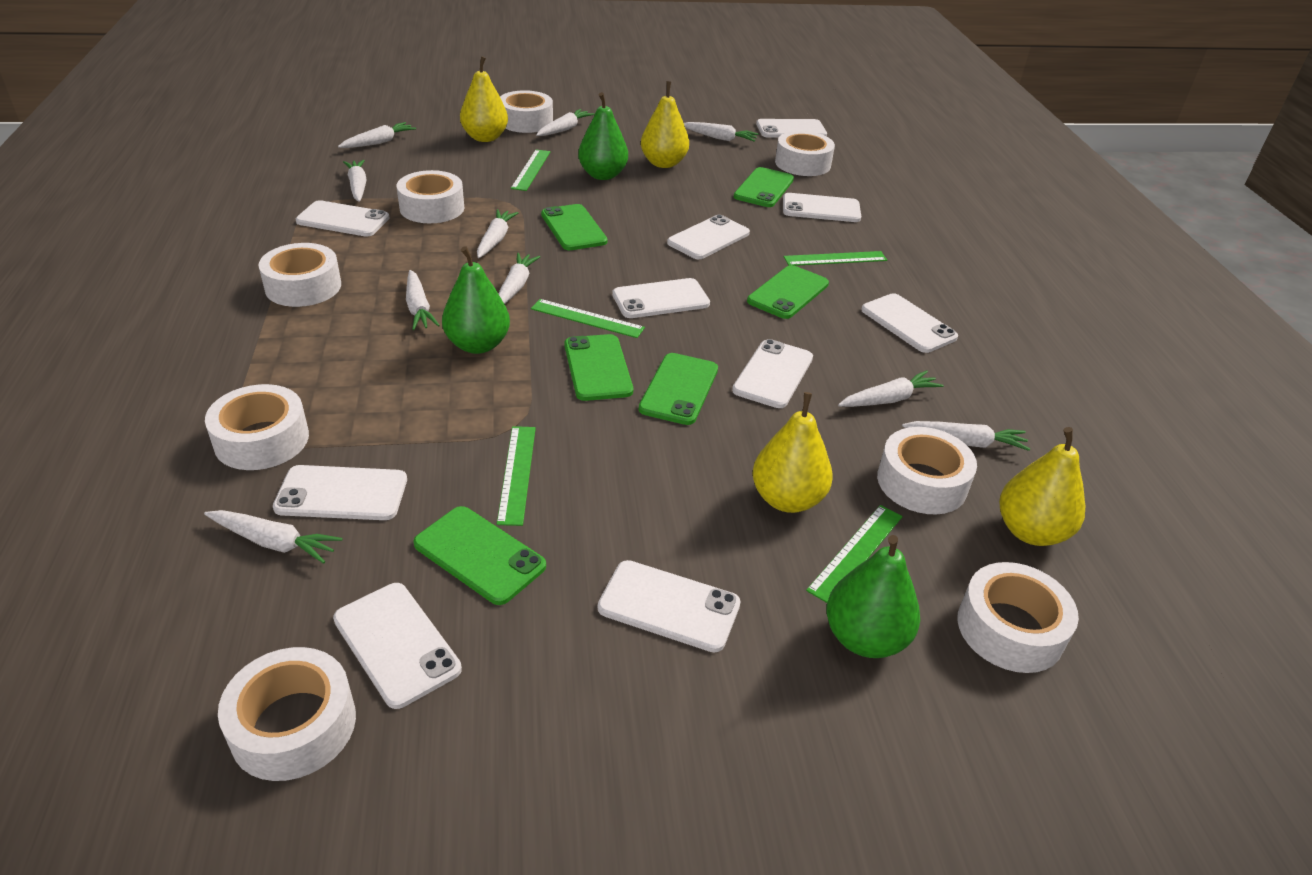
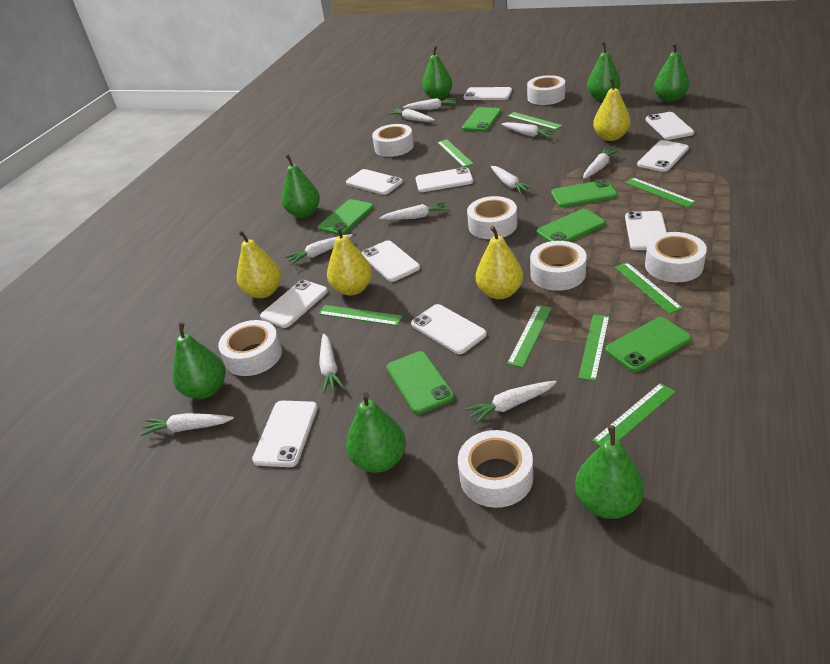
green pear: [442,246,510,354] [578,92,628,180] [826,535,920,658] = 3 -> [172,322,226,399] [282,155,320,218] [346,392,406,473] [422,46,453,100] [575,425,644,519] [587,42,621,101] [654,43,690,102] = 7
green ruler: [497,426,536,526] [511,150,550,191] [531,299,645,338] [784,251,887,266] [806,505,903,603] = 5 -> [319,305,403,326] [437,139,474,167] [507,305,552,368] [508,112,563,130] [578,314,609,381] [592,383,676,446] [615,262,683,314] [625,178,696,207] = 8
white tape: [205,384,309,470] [218,647,356,781] [259,243,341,307] [397,170,464,223] [500,90,553,133] [775,131,835,176] [877,427,977,514] [957,562,1079,673] = 8 -> [218,320,282,376] [372,124,414,157] [458,430,533,508] [467,196,517,239] [527,75,565,105] [530,241,587,291] [645,232,707,282] = 7

